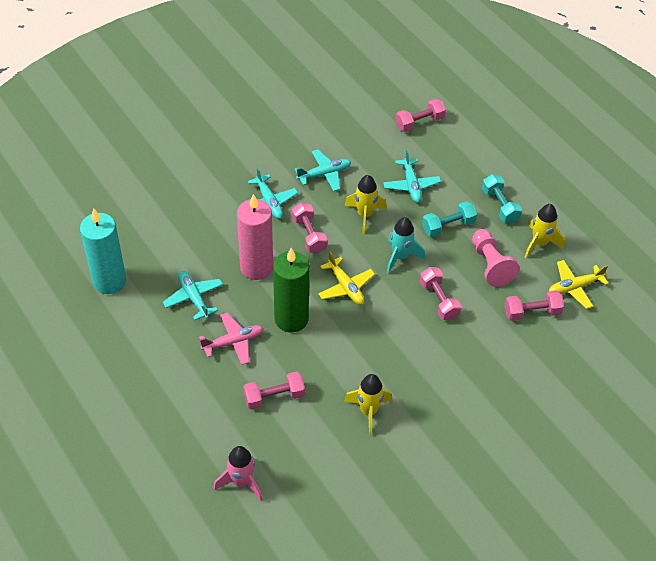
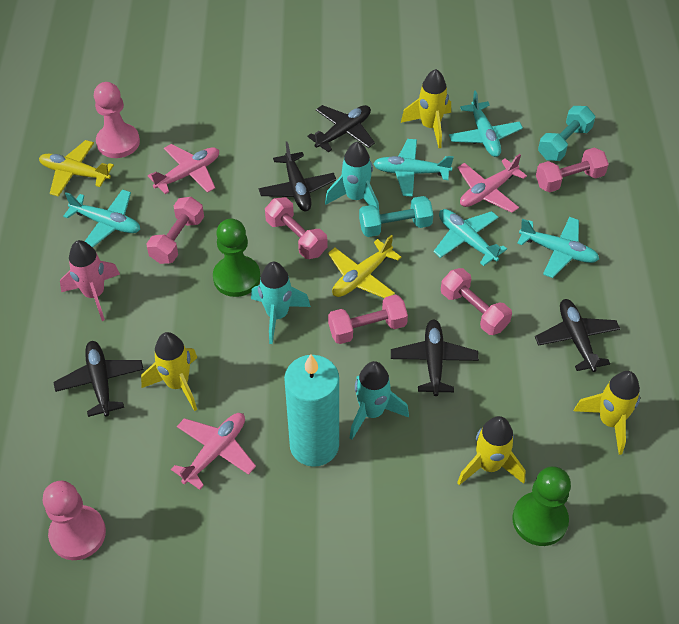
black plane: none = 0 -> [53,341,144,417] [259,141,336,211] [307,105,375,152] [391,320,479,396] [535,299,620,372] = 5
green candle: [273,248,309,333] = 1 -> none = 0
green pawn: none = 0 -> [213,219,260,297] [512,466,571,546] = 2
pink candle: [237,194,273,280] = 1 -> none = 0
pink pawn: [472,229,519,287] = 1 -> [43,481,106,560] [94,82,140,158] = 2
pink plane: [199,312,264,365] = 1 -> [148,144,219,194] [171,413,256,490] [457,154,527,213] = 3
turquoise plane: [163,271,223,320] [248,168,298,219] [295,150,351,191] [383,150,441,203] = 4 -> [63,189,140,248] [373,139,454,197] [434,209,507,266] [449,90,523,157] [517,217,599,278] = 5
turquoise rocket: [387,217,425,274] = 1 -> [251,262,311,344] [325,141,380,215] [350,361,409,440] = 3
yellow rocket: [344,374,392,436] [345,175,387,234] [524,204,565,258] = 3 -> [141,332,197,411] [401,69,451,148] [457,416,525,485] [574,371,640,455] = 4

